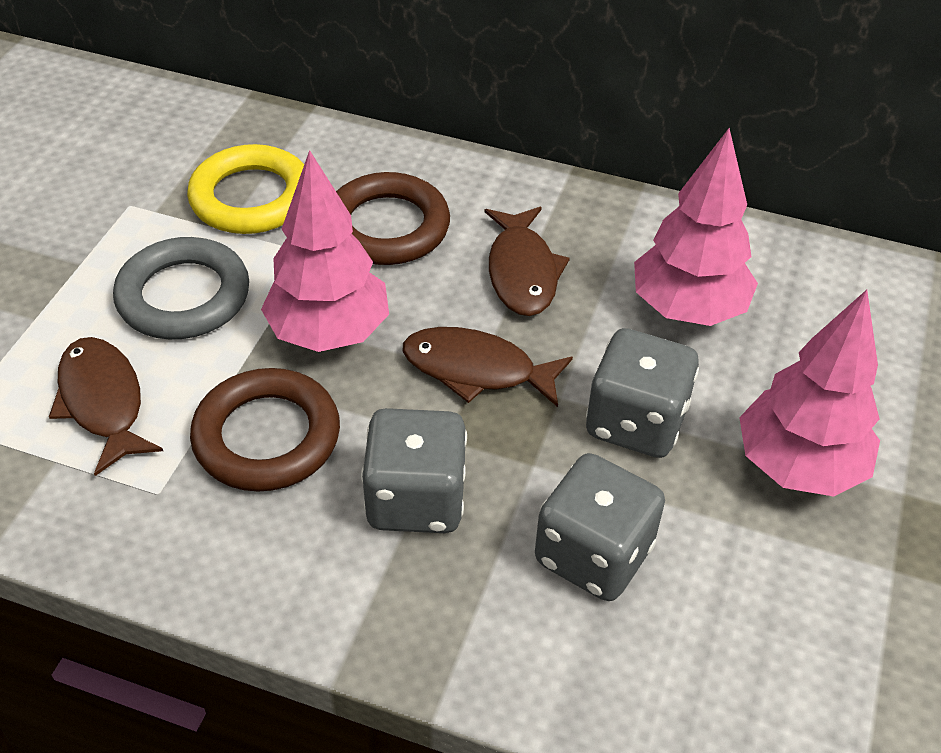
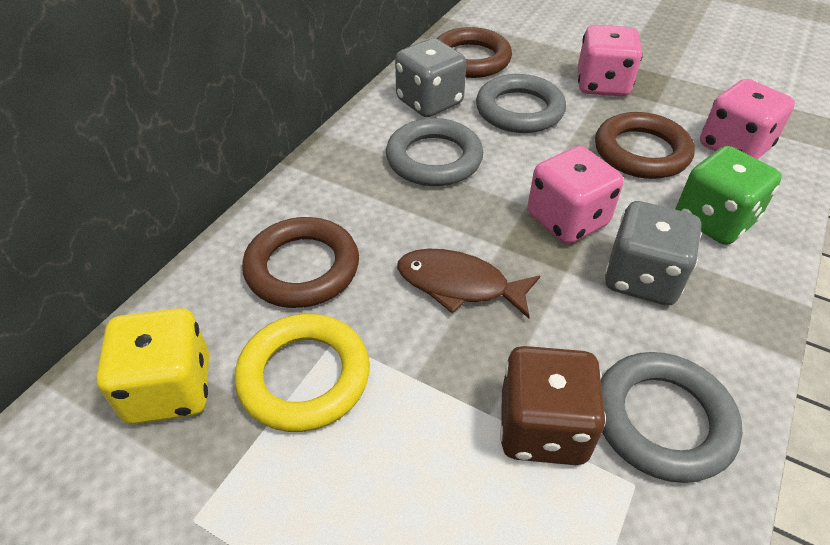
brown dice: none = 0 -> [500,346,606,465] = 1
brown fish: [49,337,163,476] [402,327,573,407] [484,207,570,316] = 3 -> [397,249,540,319] = 1
brown ring: [190,368,340,492] [336,172,450,265] = 2 -> [242,217,359,308] [437,27,512,78] [595,112,695,179] = 3
green dice: none = 0 -> [675,146,782,245] = 1
grey dice: [361,408,467,533] [535,453,665,601] [586,328,699,458] = 3 -> [395,38,466,117] [605,201,702,305] = 2
grey ring: [113,237,249,339] = 1 -> [386,118,483,186] [476,74,566,133] [601,352,742,483] = 3
pink dice: none = 0 -> [528,146,623,244] [578,25,643,96] [700,79,795,159] = 3
pink tree: [261,150,389,352] [634,128,758,326] [739,290,880,497] = 3 -> none = 0
yellow dice: none = 0 -> [96,308,209,424] = 1

